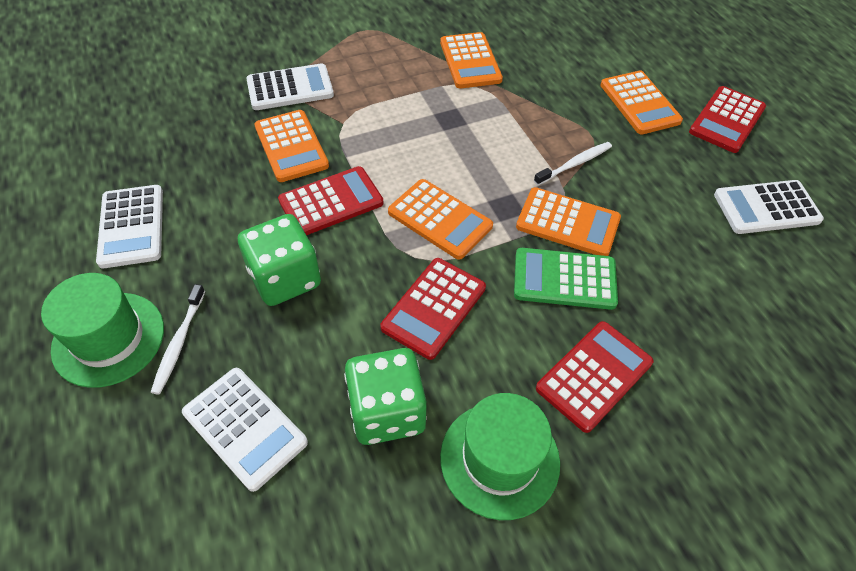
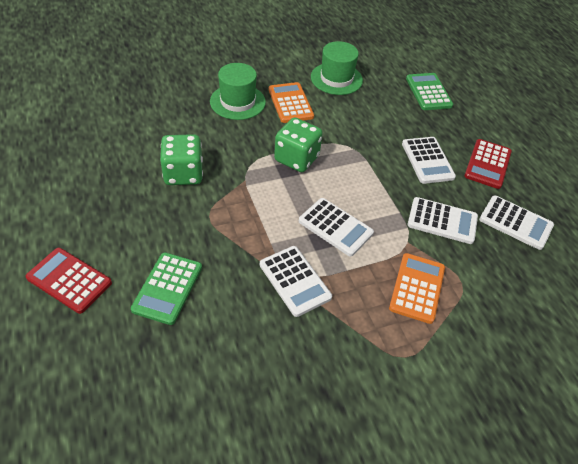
green calculator: [514,248,618,310] = 1 -> [131,252,202,325] [406,73,453,110] = 2
orange calculator: [254,110,329,182] [388,179,493,260] [440,32,503,88] [516,187,621,256] [600,70,683,135] = 5 -> [269,82,314,123] [389,253,445,324] = 2
red calculator: [278,166,383,235] [380,258,486,360] [536,321,654,433] [689,86,766,153] = 4 -> [26,248,112,314] [464,139,512,189] = 2
white calculator: [96,185,163,268] [182,368,308,492] [246,63,334,110] [714,180,824,234] = 4 -> [260,246,332,317] [299,198,374,256] [402,137,456,184] [407,197,478,244] [479,195,554,250] = 5
white toothbrush: [151,284,205,395] [534,142,612,185] = 2 -> none = 0

